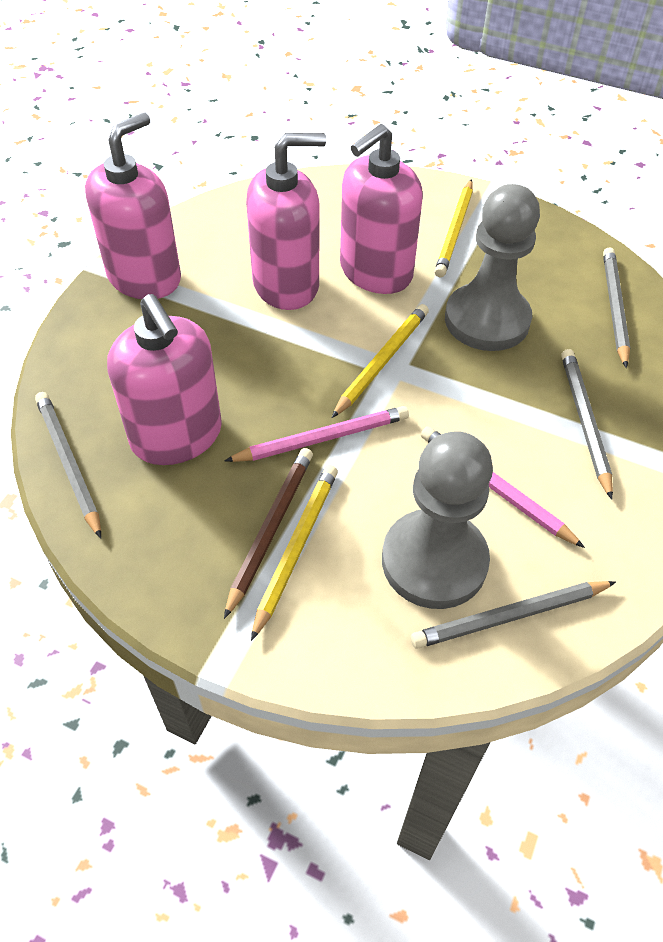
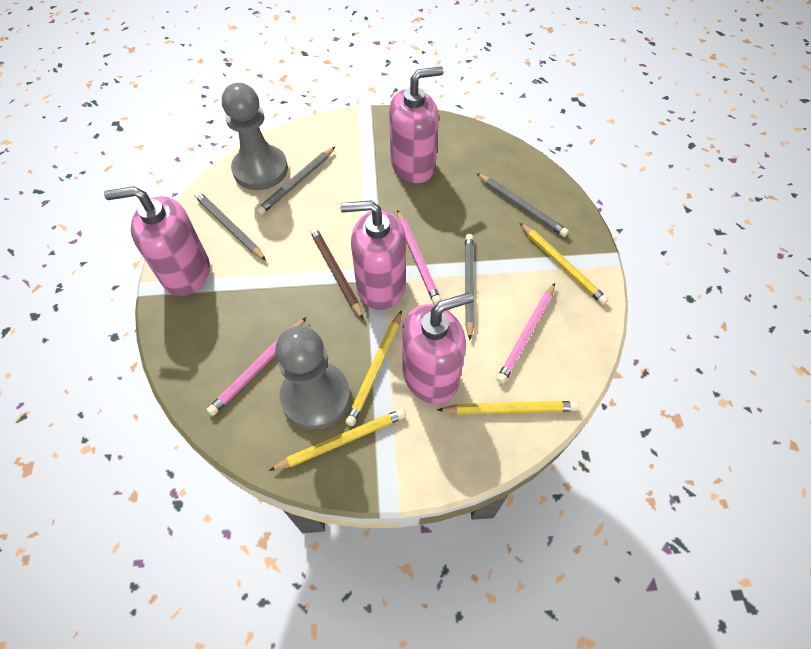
pink pencil: [225,406,409,462] [421,426,585,548] = 2 -> [207,317,307,416] [397,210,441,305] [497,283,555,384] = 3
yellow pencil: [251,465,338,641] [332,304,429,418] [434,179,473,277] = 3 -> [269,409,406,471] [345,310,402,426] [437,401,578,415] [520,223,609,305] = 4

